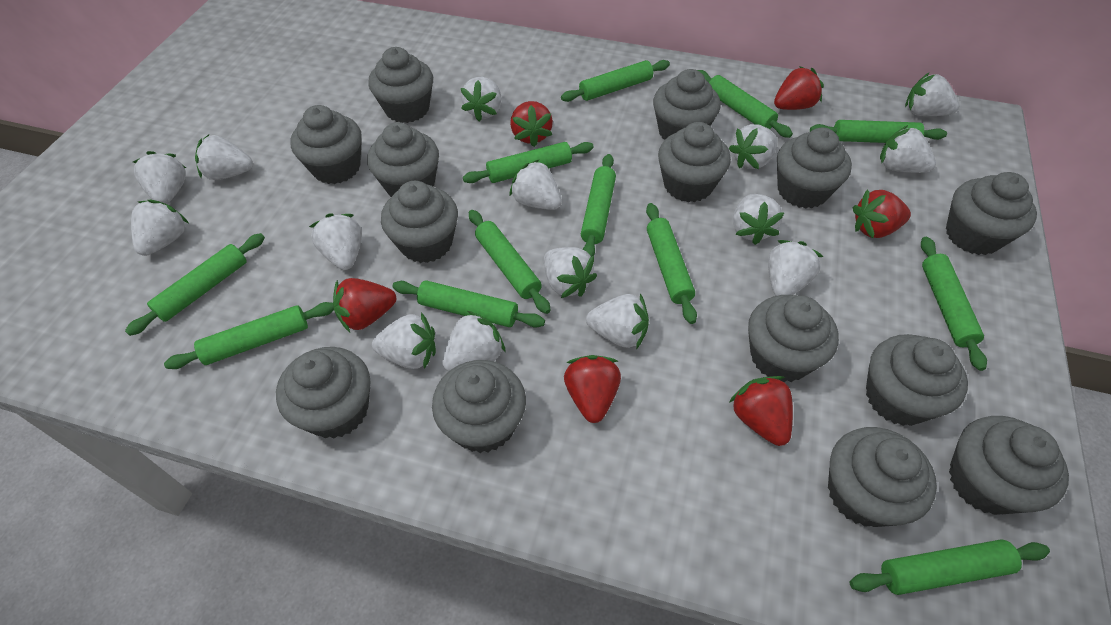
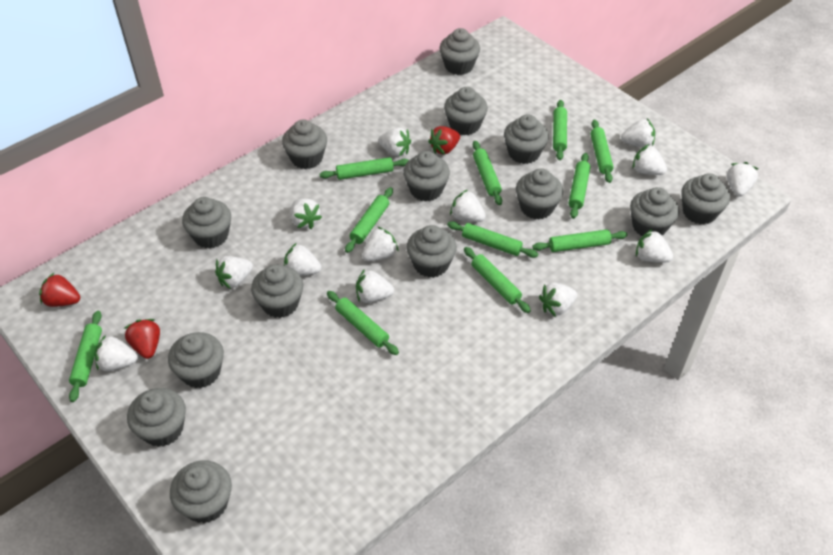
green rolling pin: [125,233,265,336] [164,302,334,369] [392,280,545,327] [463,142,594,183] [469,210,551,314] [561,60,670,102] [581,154,616,257] [646,203,697,324] [698,70,793,138] [810,120,947,143] [850,539,1050,595] [921,237,987,371] = 12 -> [69,311,102,402] [319,157,409,180] [327,291,399,355] [345,187,393,253] [447,221,538,258] [464,247,531,313] [473,141,502,205] [532,229,628,252] [553,100,567,160] [569,153,590,219] [590,120,614,183] = 11
red strawberry: [333,278,396,332] [510,101,553,147] [564,355,621,423] [729,376,793,446] [774,66,824,110] [853,190,911,238] = 6 -> [39,272,80,307] [124,319,160,359] [428,126,460,155] = 3
white strawberry: [131,199,189,256] [133,151,186,204] [195,134,253,180] [309,213,362,270] [372,312,436,369] [442,311,506,372] [461,77,502,122] [509,159,562,210] [544,247,597,298] [586,294,649,349] [729,124,777,169] [733,194,784,245] [768,240,823,296] [880,125,936,173] [905,72,959,116] = 15 -> [95,335,138,371] [215,256,253,289] [284,243,321,276] [290,198,322,229] [356,269,394,303] [362,227,399,261] [378,128,411,156] [450,190,486,222] [539,283,577,317] [621,119,655,147] [632,144,667,175] [636,229,673,263] [727,162,758,197] = 13

